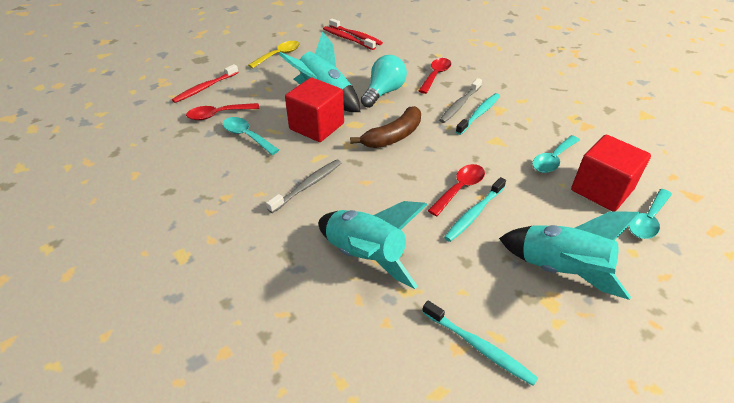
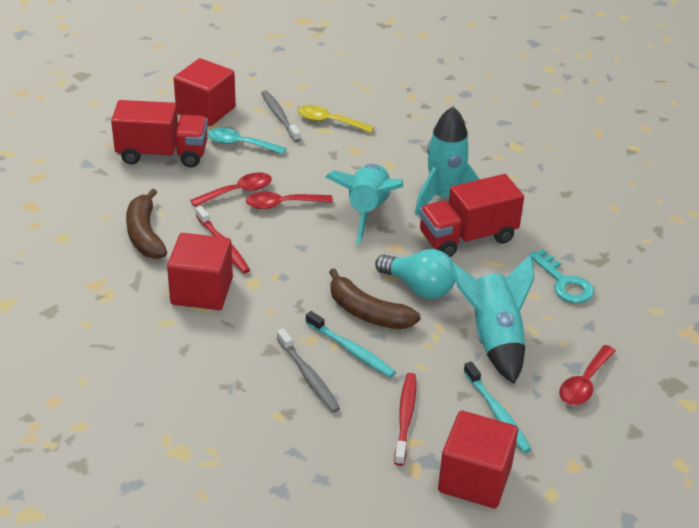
brown banana: [350,106,421,148] = 1 -> [126,188,167,259] [329,268,420,329] = 2
red cube: [285,77,344,142] [571,135,651,212] = 2 -> [167,233,233,310] [174,58,236,126] [438,411,518,508] = 3
red toothbrush: [172,64,239,103] [323,26,376,50] [329,18,383,45] = 3 -> [195,206,250,273] [394,373,416,466] = 2
red truck: none = 0 -> [111,100,208,168] [419,174,524,257] = 2
turquoise key: none = 0 -> [529,249,594,303] = 1
turquoise spoon: [223,117,279,155] [532,135,580,173] [629,189,672,239] = 3 -> [207,128,287,154] = 1
turquoise toothbrush: [422,300,538,386] [444,177,506,242] [456,93,500,135] = 3 -> [306,311,396,378] [463,361,531,453] = 2

